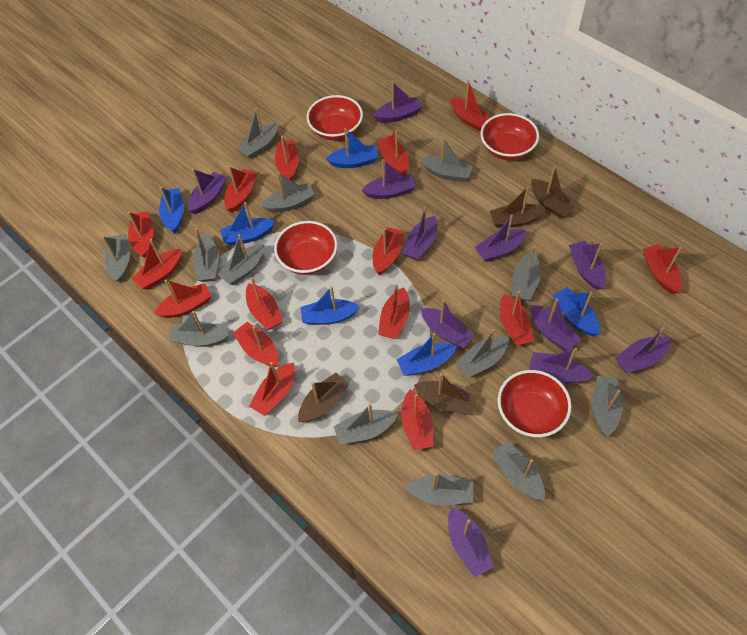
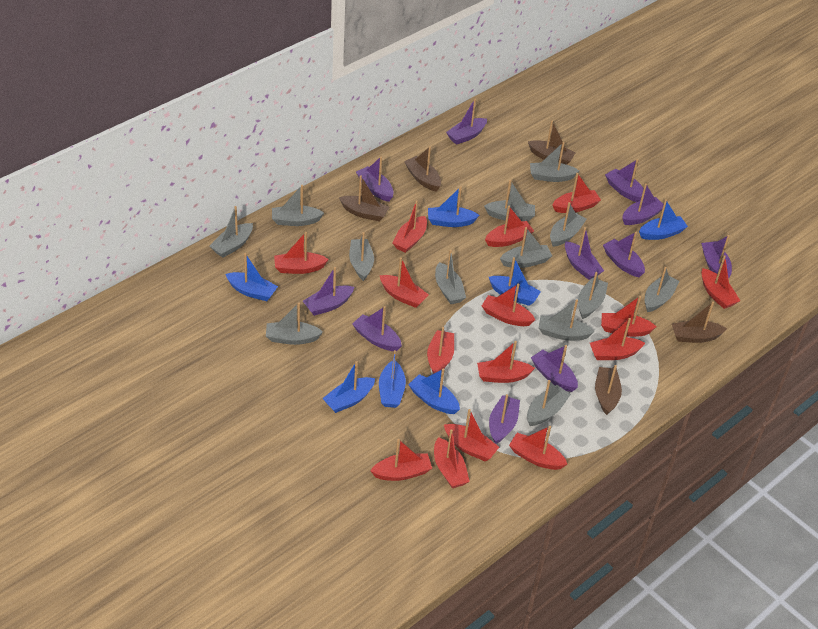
blue boat: [159,187,184,233] [220,202,275,246] [301,286,360,325] [326,128,378,168] [396,333,457,376] [553,287,600,336] = 6 -> [226,253,278,301] [322,361,375,413] [379,350,406,408] [408,368,460,414] [428,186,479,227] [489,257,541,306] [639,199,688,240] = 7
brown boat: [298,373,349,422] [414,373,477,415] [490,186,545,228] [531,166,576,218] = 4 -> [339,175,389,222] [404,146,441,192] [528,120,575,165] [595,365,622,415] [672,302,727,343] = 5
red bowl: [274,221,338,275] [307,95,363,141] [480,113,539,160] [498,370,572,437] = 4 -> none = 0

